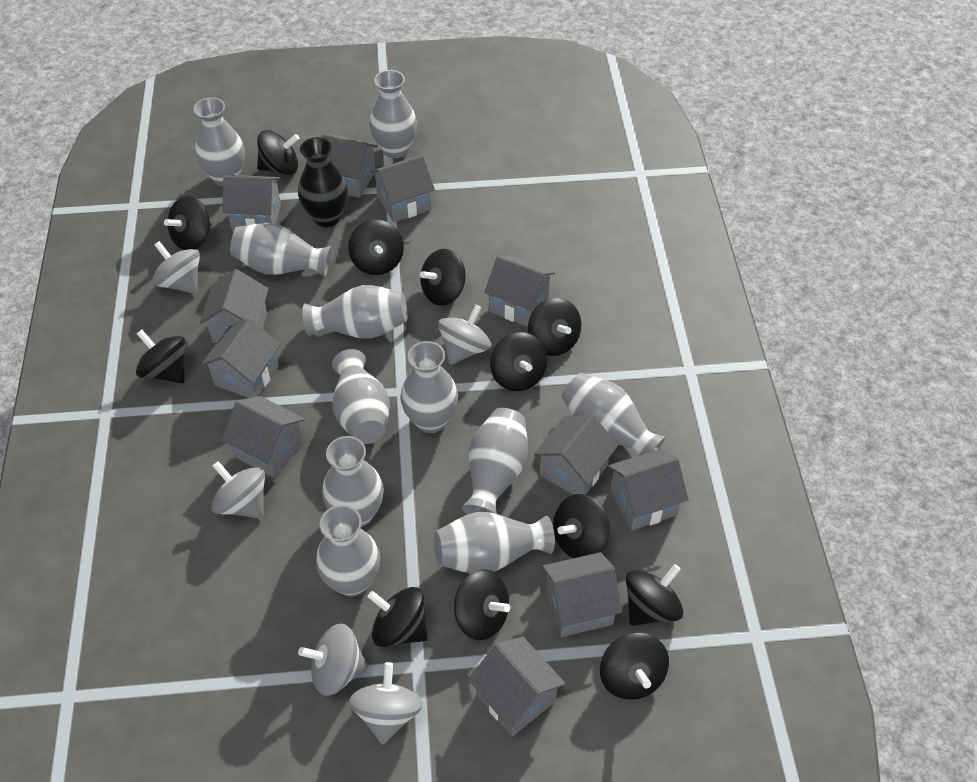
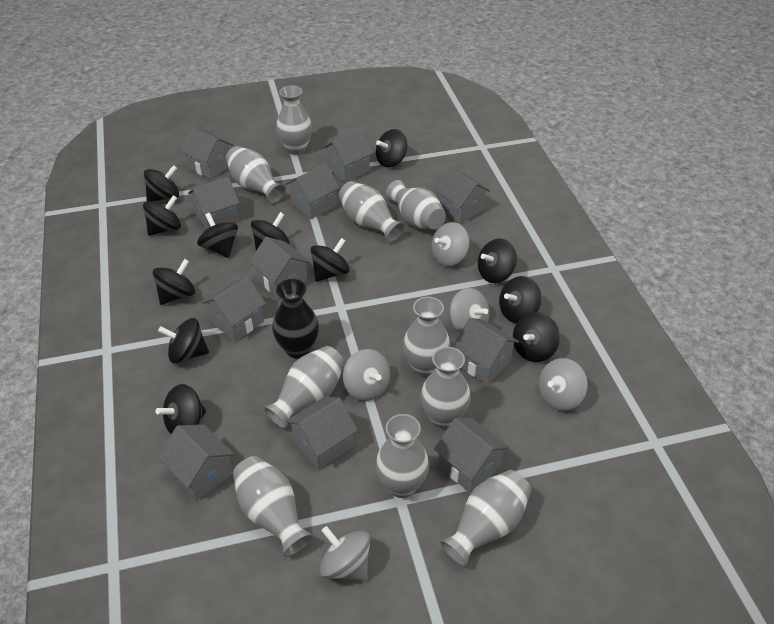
grey vase: [193,97,245,186] [230,223,331,277] [302,285,408,339] [316,505,380,596] [322,436,384,527] [332,349,390,444] [369,70,417,158] [400,341,458,433] [434,512,555,573] [462,408,528,514] [562,373,666,455] = 11 -> [225,146,286,204] [233,456,313,557] [263,346,345,429] [276,86,312,155] [339,181,405,242] [375,414,429,498] [386,180,446,229] [403,297,450,377] [420,347,471,429] [440,470,531,567] = 10

